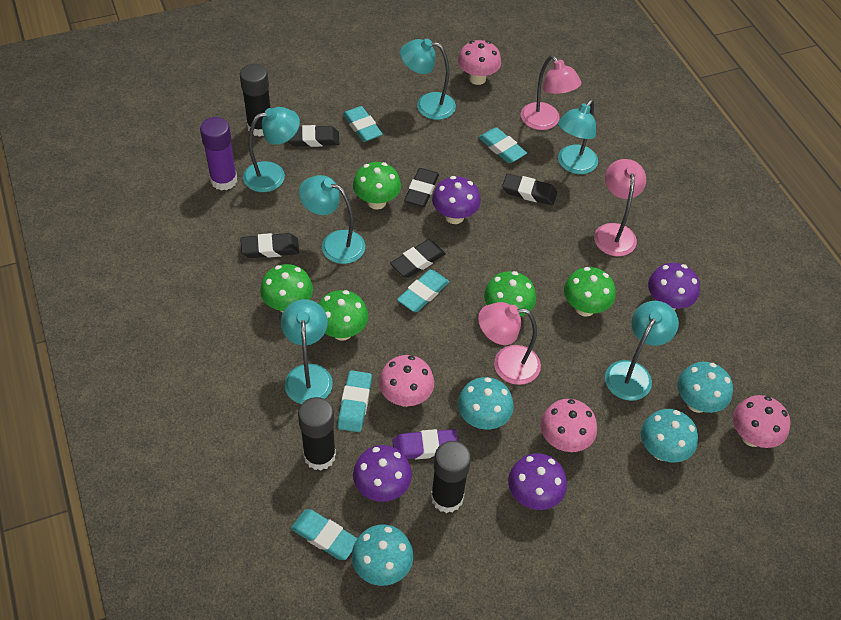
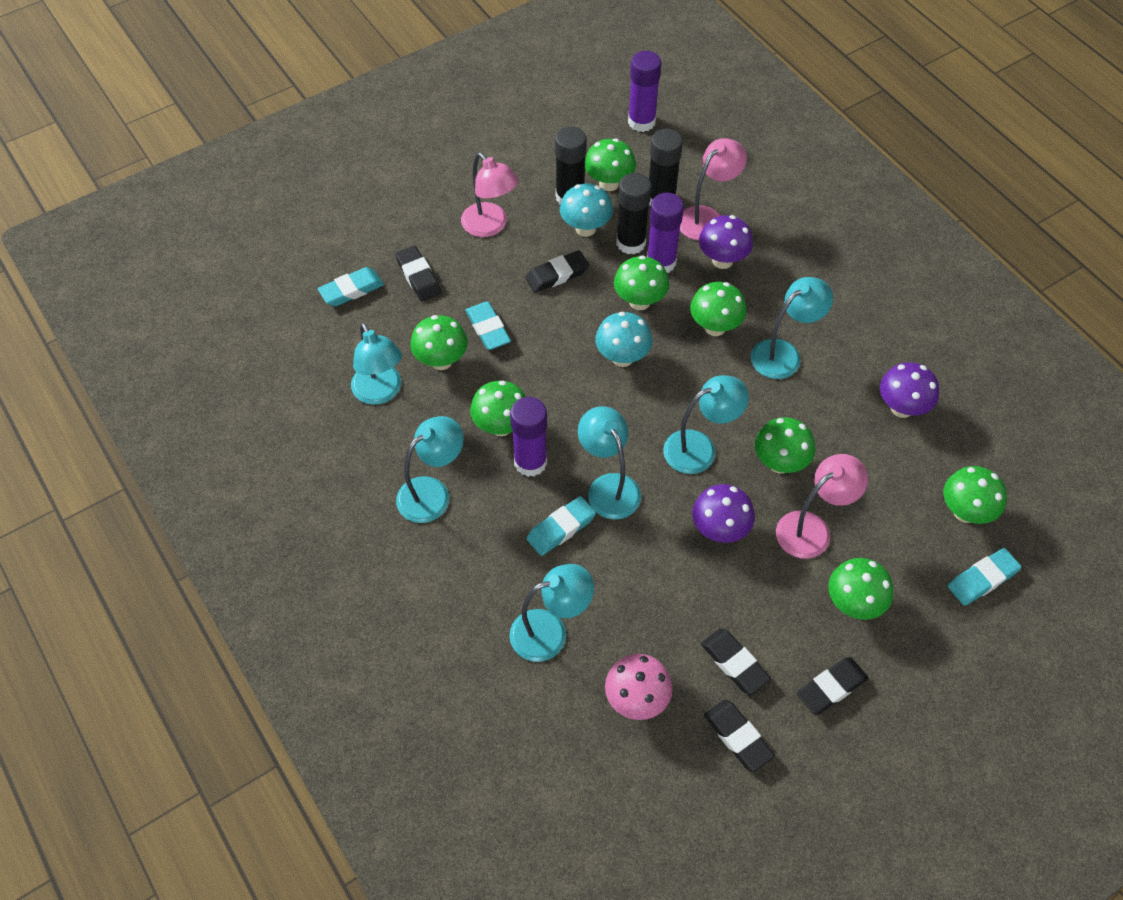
green mushroom: [260,264,313,313] [319,290,368,341] [353,162,401,210] [484,271,536,317] [564,267,616,317] = 5 -> [410,315,468,370] [470,381,526,436] [585,138,636,191] [614,255,669,310] [690,282,747,336] [755,417,815,474] [828,558,893,620] [944,466,1007,524] = 8
pink mushroom: [379,355,434,407] [458,40,501,85] [541,399,597,452] [733,395,790,448] = 4 -> [605,654,673,720] = 1
purple eraser: [392,429,458,459] = 1 -> none = 0
purple glue stick: [200,117,237,191] = 1 -> [510,397,547,477] [628,51,661,132] [647,193,684,273] = 3
purple mushroom: [353,445,412,502] [432,176,481,224] [508,453,567,510] [648,263,700,310] = 4 -> [692,484,755,543] [699,215,753,269] [880,362,939,418] = 3
turquoise eraser: [291,509,358,560] [338,370,372,432] [343,106,383,142] [397,270,449,312] [478,127,527,163] = 5 -> [318,267,384,306] [465,301,511,350] [526,496,596,556] [948,548,1021,606] = 4
turquoise mushroom: [352,525,413,586] [458,377,514,429] [641,409,698,463] [677,362,733,413] = 4 -> [560,184,613,237] [595,312,652,367] = 2

